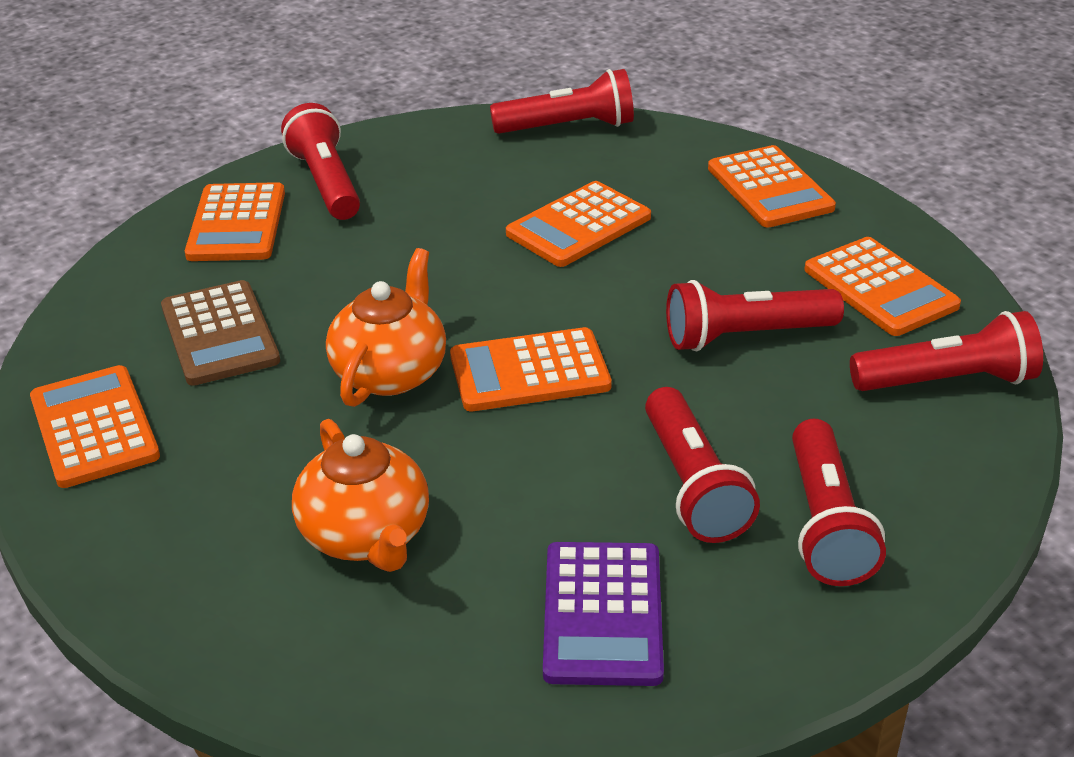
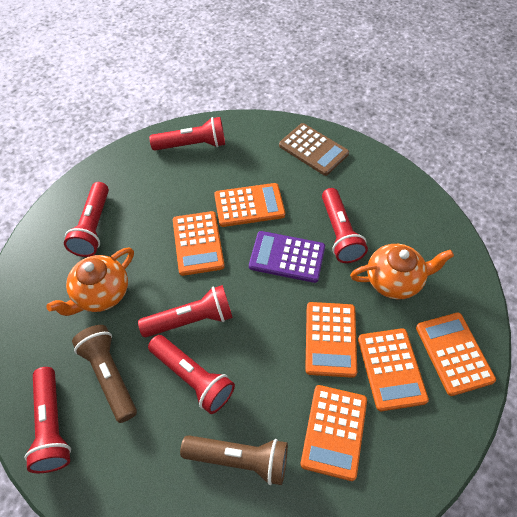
brown flashlight: none = 0 -> [72,325,137,423] [180,435,288,485] = 2

